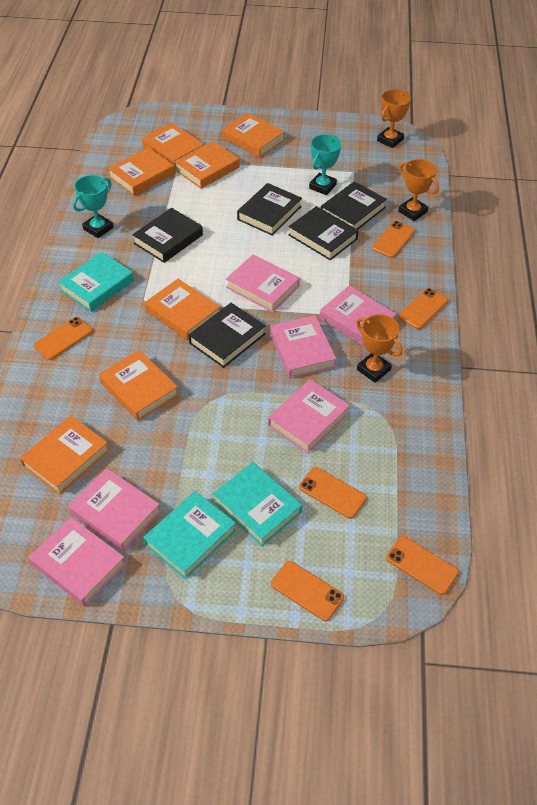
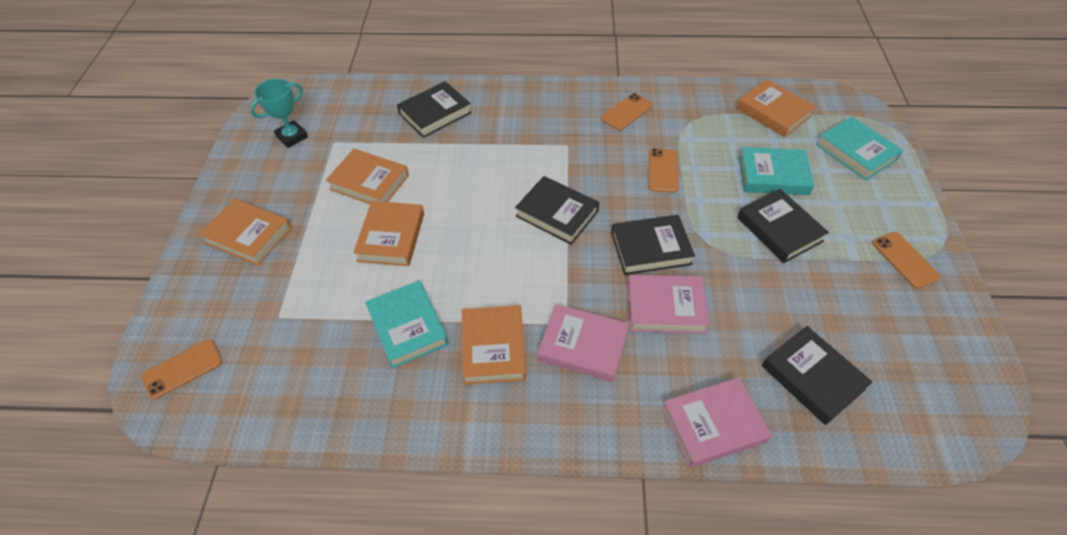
orange book: [20,416,110,495] [99,350,179,421] [108,147,174,196] [142,122,204,169] [145,279,220,340] [174,141,240,189] [222,113,285,158] = 7 -> [199,199,291,266] [326,149,409,204] [353,201,424,266] [462,305,526,385] [736,79,816,137] = 5
orange phone: [34,317,93,360] [271,561,344,621] [299,467,367,519] [372,221,415,258] [386,536,459,595] [398,288,448,329] = 6 -> [142,339,222,400] [601,93,653,131] [649,148,679,193] [872,232,940,289] = 4
orange trophy: [356,314,403,383] [377,89,411,148] [398,159,439,221] = 3 -> none = 0
pink book: [29,517,126,606] [68,468,161,551] [226,254,300,312] [268,379,350,453] [270,315,337,378] [320,285,397,347] = 6 -> [538,304,629,382] [627,275,709,334] [662,377,772,468] = 3
turquoise trophy: [73,175,113,238] [309,134,341,195] = 2 -> [250,79,308,148] = 1

